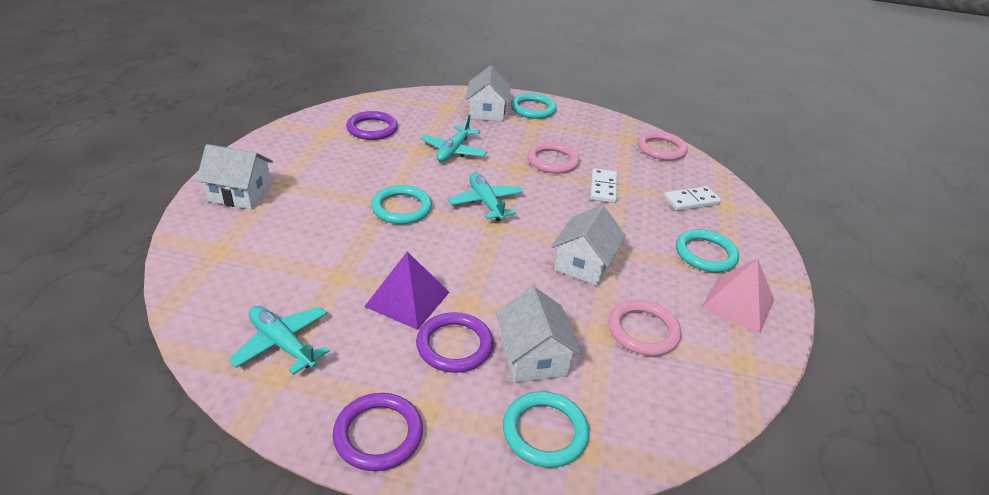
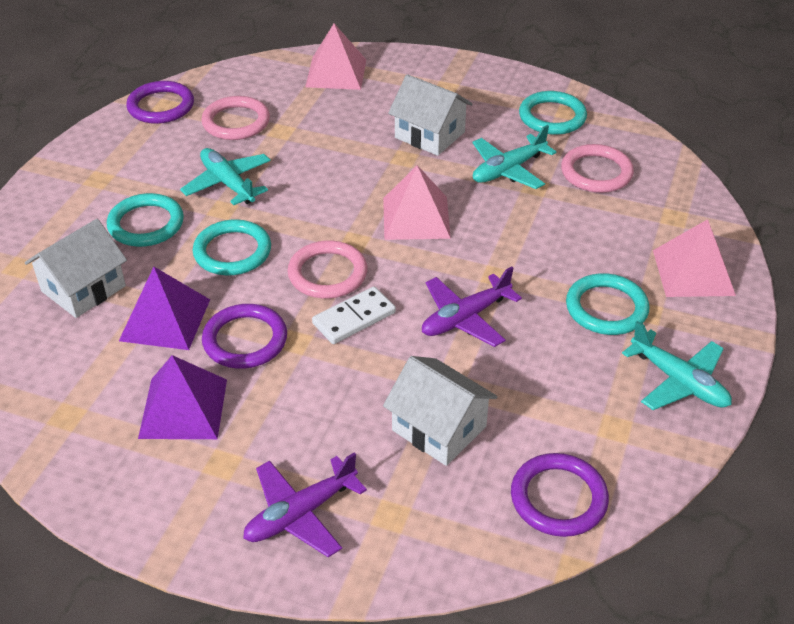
pink pyramid: [701,259,774,334] = 1 -> [305,24,366,90] [383,165,451,240] [653,219,736,297] = 3
purple plane: none = 0 -> [243,452,367,557] [422,267,522,347] = 2
purple pyramid: [364,252,450,330] = 1 -> [119,267,210,350] [138,355,227,439] = 2
white domino: [590,168,617,203] [663,186,721,211] = 2 -> [312,287,396,344] = 1
white house: [196,144,273,209] [466,66,511,122] [496,286,582,383] [551,205,626,286] = 4 -> [25,219,127,318] [383,356,498,466] [388,74,473,156] = 3

